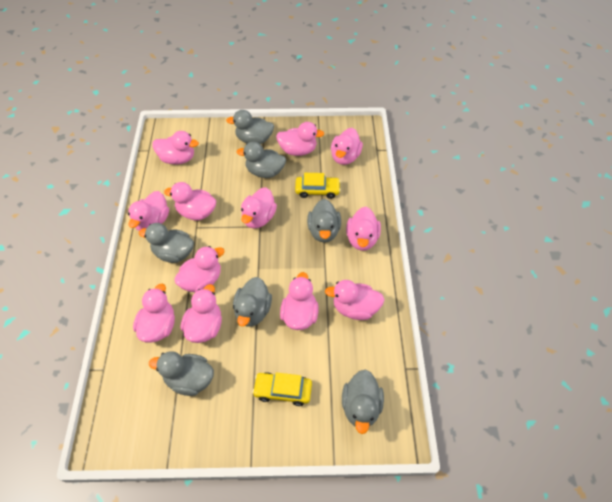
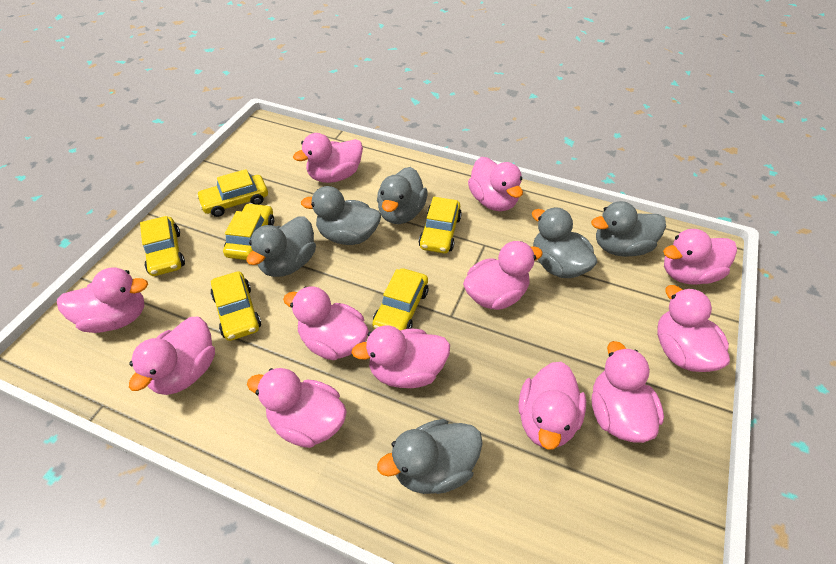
grey duck: [139,223,194,263] [149,351,214,396] [226,110,274,144] [233,277,272,327] [236,142,286,178] [307,199,341,243] [342,370,384,434] = 7 -> [246,216,316,277] [301,186,381,245] [377,167,428,224] [377,419,483,494] [532,207,598,278] [591,201,666,257] = 6
yellow car: [252,372,312,406] [295,173,341,199] = 2 -> [140,216,185,276] [196,169,268,217] [210,271,261,341] [223,203,274,260] [372,268,428,331] [419,197,462,253] = 6

